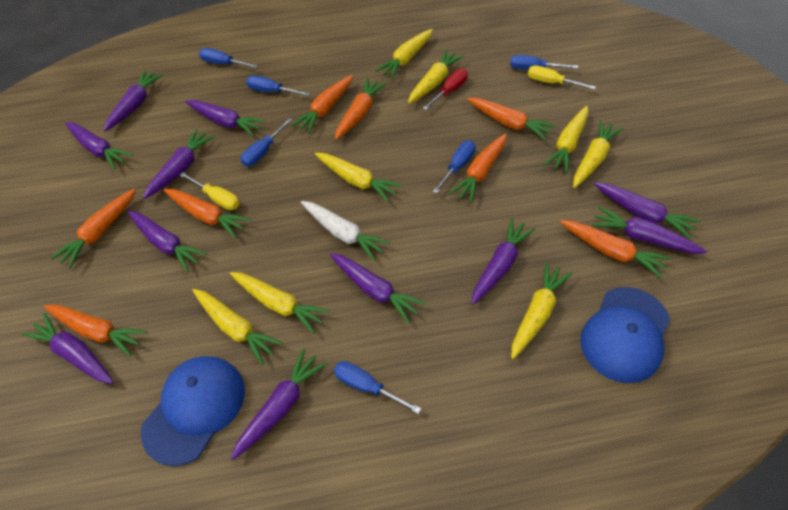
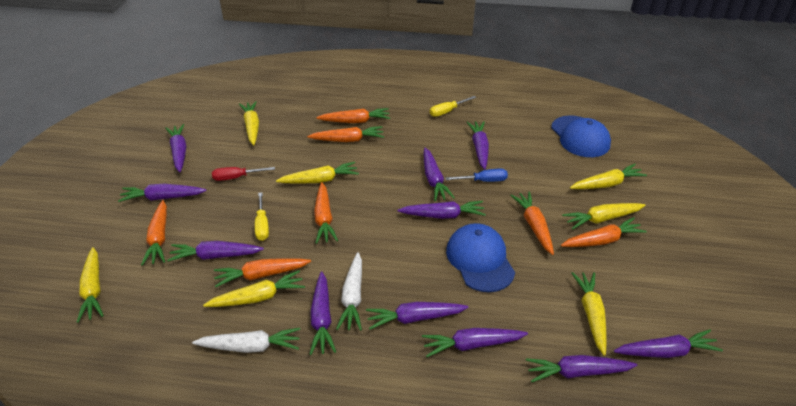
blue screwdriver: [199,48,258,68] [241,118,292,166] [246,76,309,96] [334,361,421,414] [433,141,475,194] [510,55,578,70] = 6 -> [446,169,508,182] = 1
orange carrot: [44,305,147,357] [51,188,136,269] [164,189,251,238] [291,75,353,134] [335,78,387,140] [449,133,507,203] [467,98,556,141] [560,220,671,279] = 8 -> [141,200,167,266] [214,258,311,287] [307,126,384,142] [314,182,338,244] [316,108,390,123] [510,191,554,255] [561,217,647,247] = 7
white carrot: [301,201,390,261] = 1 -> [192,328,300,353] [336,252,362,331] = 2
yellow carrot: [192,289,283,365] [230,272,330,334] [315,153,402,203] [375,29,433,79] [408,49,464,104] [511,262,573,359] [544,106,588,173] [573,120,623,188] = 8 -> [77,247,104,323] [203,270,305,307] [239,101,259,145] [276,162,359,184] [562,203,646,230] [570,164,647,189] [571,272,607,356] = 7

